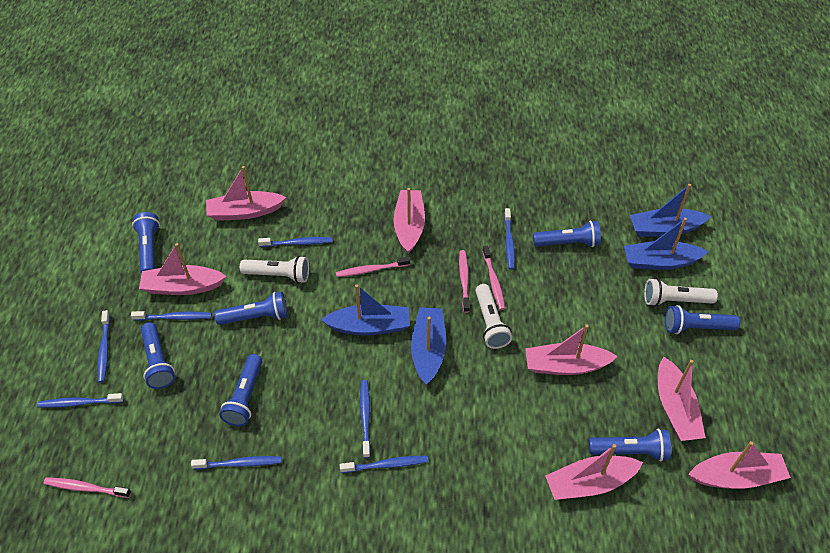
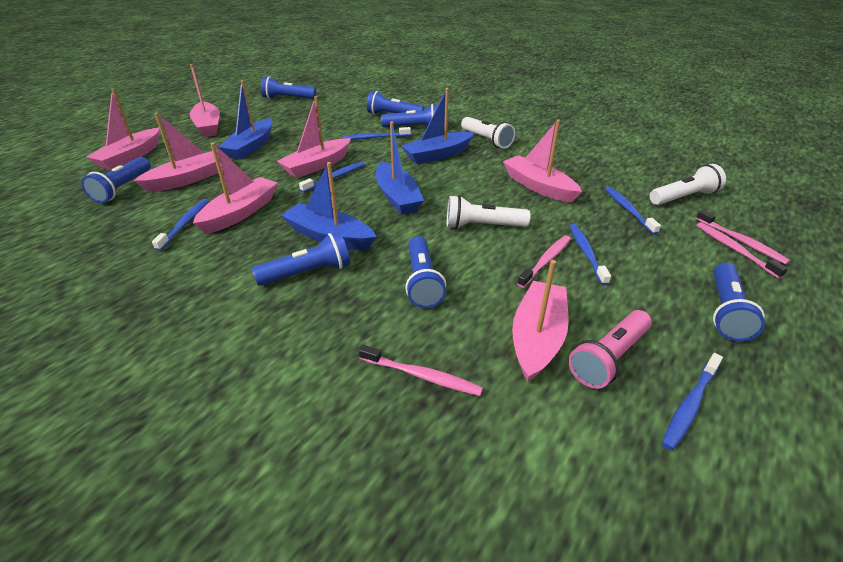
blue toothbrush: [37,393,124,408] [97,310,110,383] [131,311,212,321] [191,456,282,469] [258,237,333,247] [340,456,428,473] [360,380,371,458] [504,208,515,269] = 8 -> [152,199,209,251] [299,162,365,192] [342,127,411,140] [570,224,611,285] [605,187,661,235] [662,353,723,450] = 6
pink flashlight: none = 0 -> [568,310,652,389] = 1

